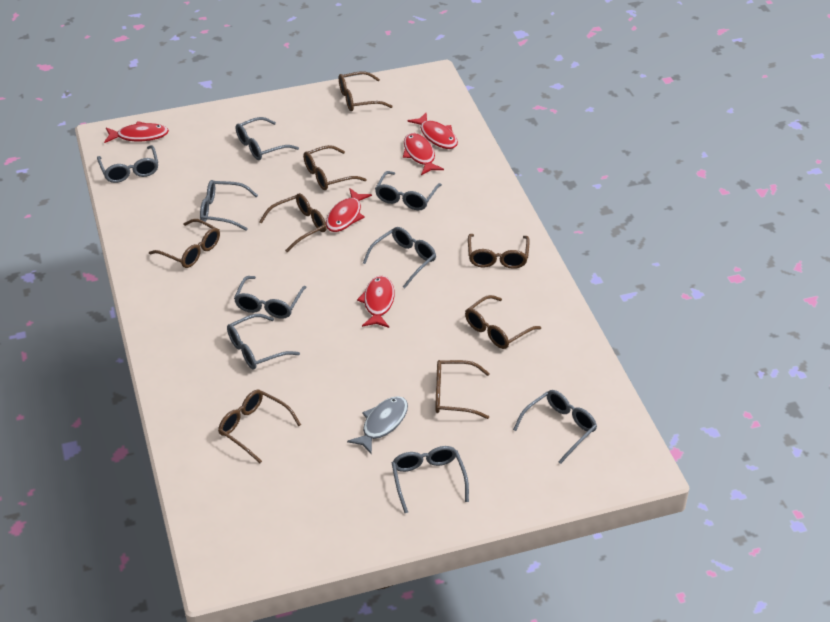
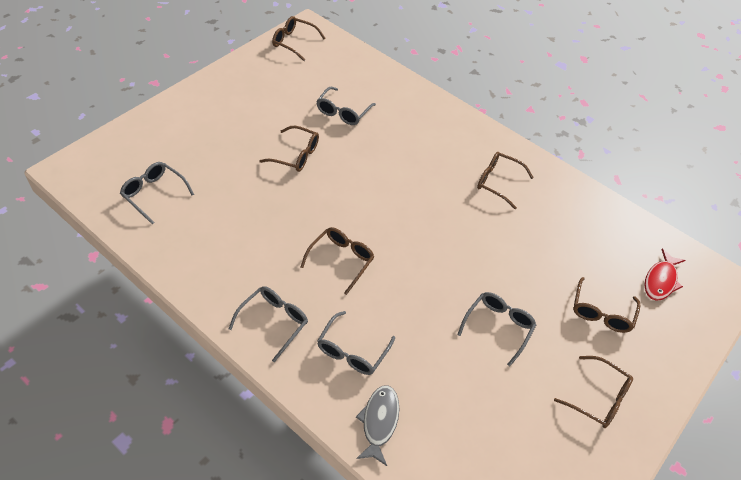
brown glasses: [149,219,220,268] [218,390,301,463] [259,193,327,252] [303,145,367,190] [339,71,393,111] [435,360,490,419] [465,295,541,349] [468,234,530,269] = 8 -> [259,126,319,172] [272,16,325,61] [301,227,374,295] [477,152,534,209] [554,356,633,428] [573,277,640,333] = 6
grey glasses: [97,145,158,183] [200,180,258,231] [227,314,300,369] [234,276,307,319] [235,117,299,160] [363,227,436,288] [375,171,442,210] [392,446,469,513] [513,390,597,464] = 9 -> [120,162,194,224] [229,286,308,362] [316,87,376,125] [317,311,395,375] [457,292,536,366] = 5
red fish: [104,121,169,143] [326,188,372,232] [357,275,395,328] [403,133,444,175] [407,112,458,149] = 5 -> [644,248,686,301] = 1

